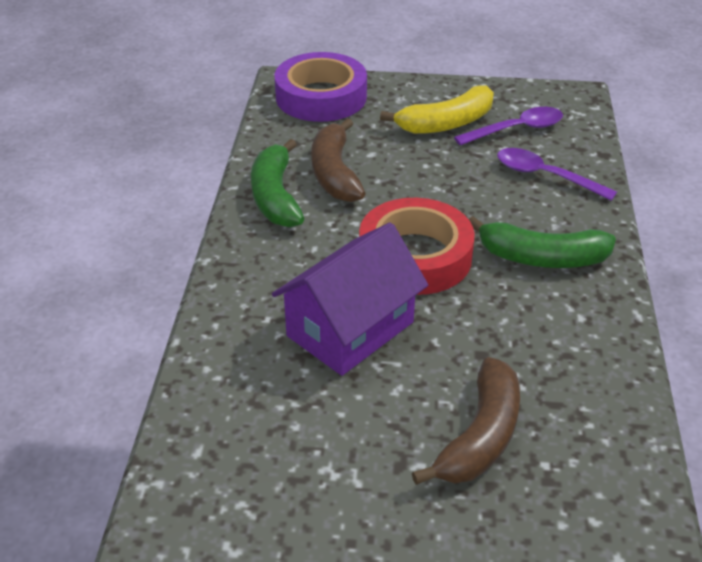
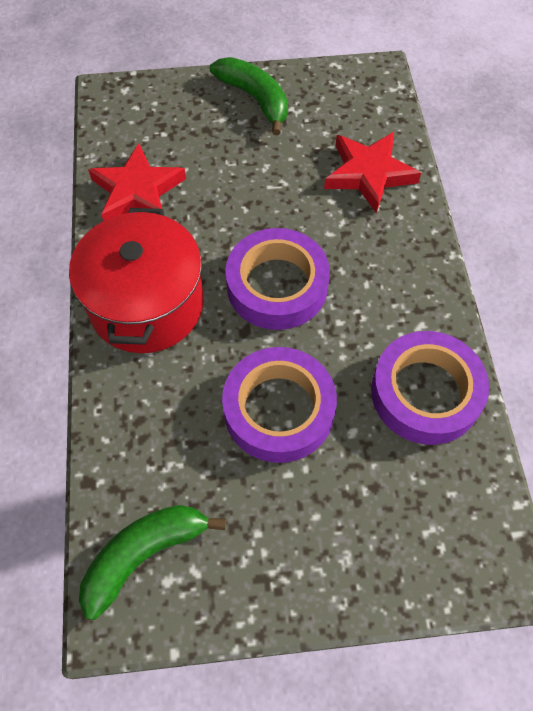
brown banana: [311,118,366,202] [412,357,520,485] = 2 -> none = 0
purple house: [272,222,428,376] = 1 -> none = 0
purple spoon: [454,107,563,145] [497,148,617,201] = 2 -> none = 0
purple tape: [275,52,367,122] = 1 -> [222,347,337,463] [225,228,330,330] [371,331,489,445] = 3
red pot: none = 0 -> [69,208,204,353] = 1
red star: none = 0 -> [88,143,186,221] [324,132,421,213] = 2
red tape: [359,198,475,295] = 1 -> none = 0
yellow banana: [380,86,494,134] = 1 -> none = 0

